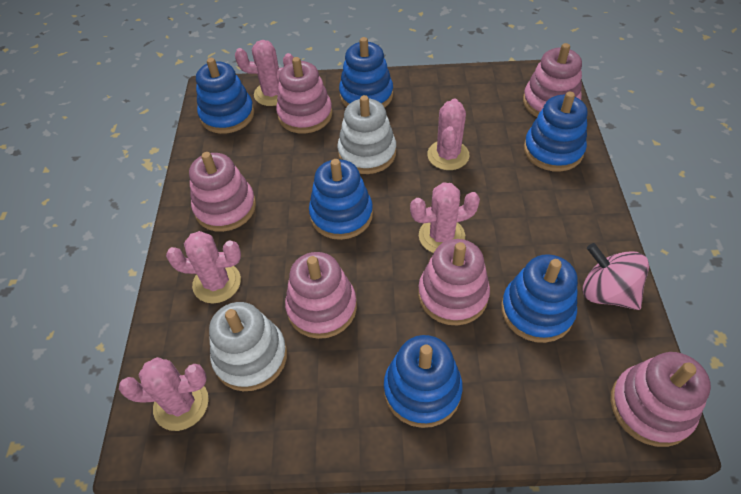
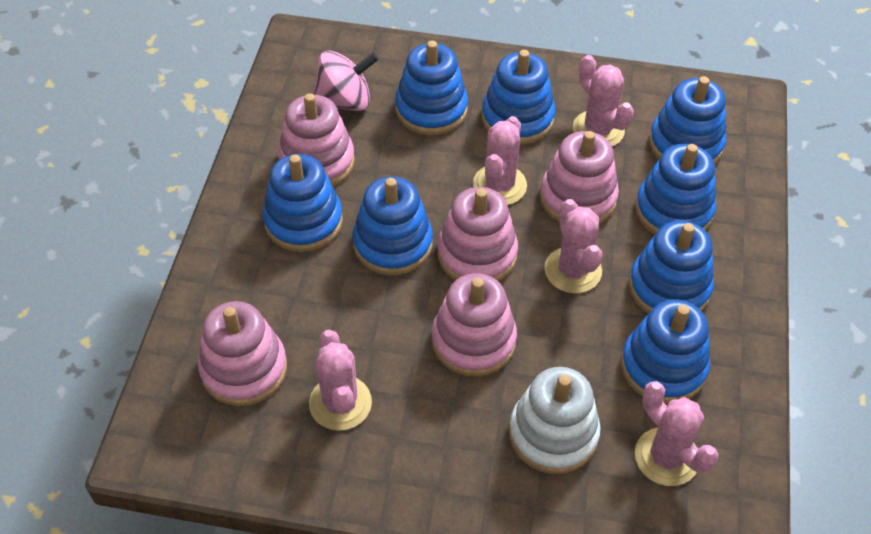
blue stacking toy: [196,58,254,134] [309,159,373,240] [339,37,393,108] [384,335,463,428] [501,254,578,343] [524,92,588,172] = 6 -> [263,154,343,252] [353,176,433,275] [395,41,468,135] [482,50,555,145] [621,299,710,404] [629,220,714,314] [635,144,716,234] [649,76,726,164] = 8
pink stacking toy: [189,152,256,232] [276,57,333,134] [285,252,357,339] [418,239,490,325] [523,43,582,117] [610,352,711,447] = 6 -> [198,301,287,406] [278,93,355,186] [432,273,517,377] [437,187,518,282] [540,131,619,224] = 5
white stacking toy: [209,302,287,391] [337,95,396,174] = 2 -> [509,367,601,474] = 1

